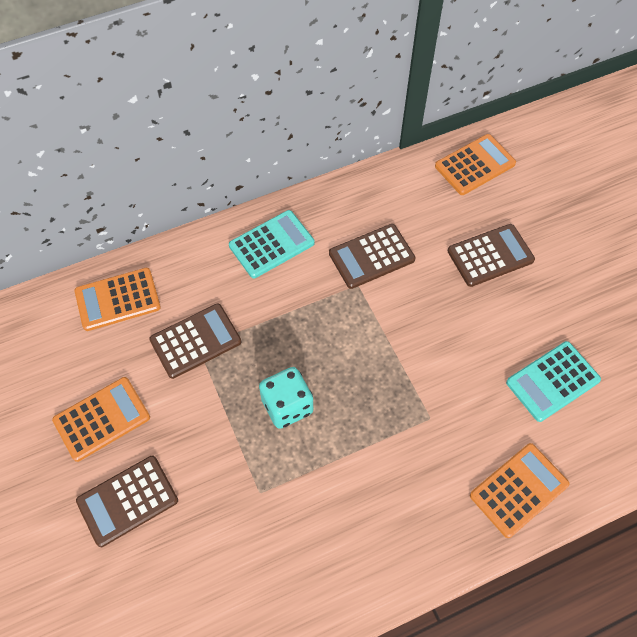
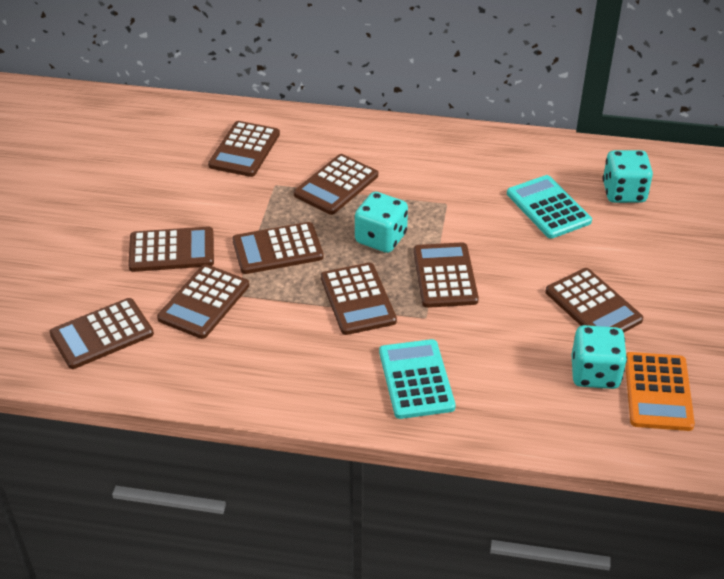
brown calculator: [76,456,178,547] [149,304,241,379] [329,224,415,289] [448,224,535,287] = 4 -> [49,298,154,369] [128,227,214,272] [157,264,249,339] [208,121,280,177] [232,222,324,274] [294,154,378,215] [321,263,397,335] [413,242,479,308] [545,268,644,332] = 9
orange calculator: [52,377,150,462] [74,268,161,331] [435,134,516,195] [470,443,569,538] = 4 -> [625,352,695,431] = 1
turquoise dice: [259,367,313,429] = 1 -> [355,192,408,253] [571,325,627,389] [602,150,653,203] = 3

